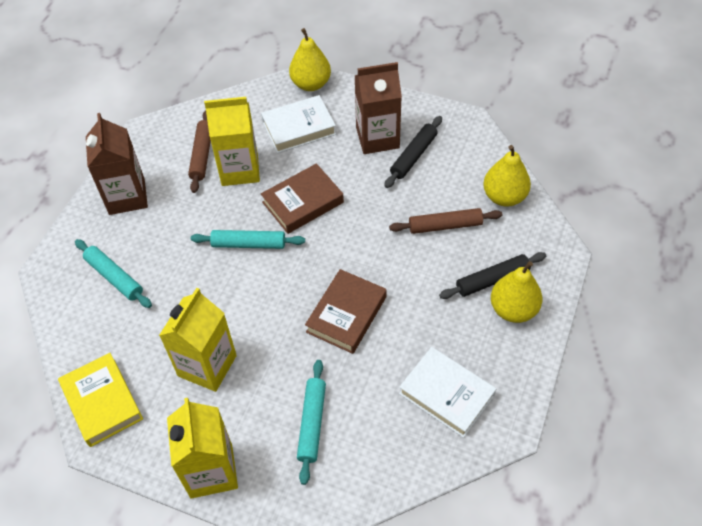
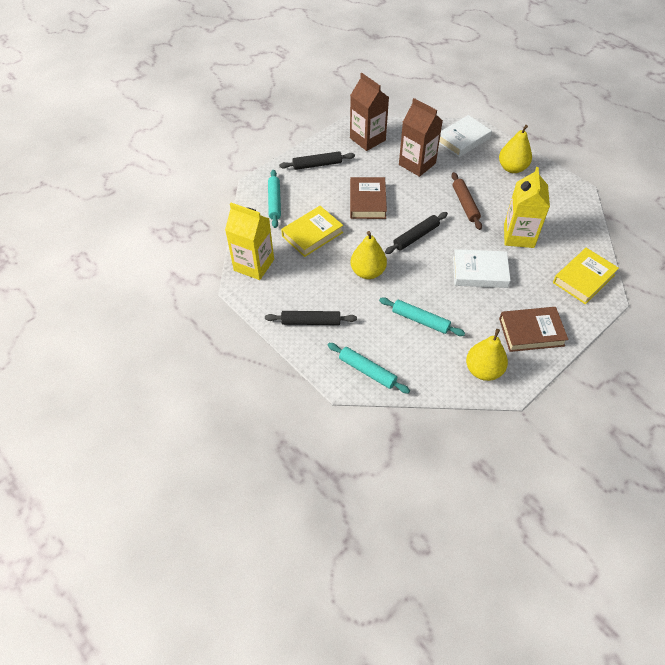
black rolling pin: [384,116,442,188] [439,252,546,299] = 2 -> [265,311,357,325] [279,151,355,170] [385,212,448,254] = 3
brown rolling pin: [188,111,211,193] [389,208,502,234] = 2 -> [452,172,482,230] = 1
yellow book: [58,353,143,447] = 1 -> [281,206,343,257] [553,248,619,304] = 2
yellow carton: [159,288,237,392] [167,398,238,498] [204,97,260,186] = 3 -> [225,203,274,280] [504,167,550,248] = 2

